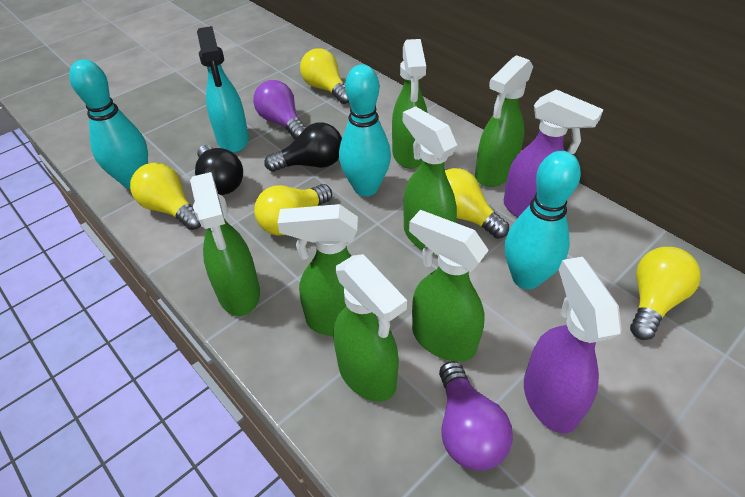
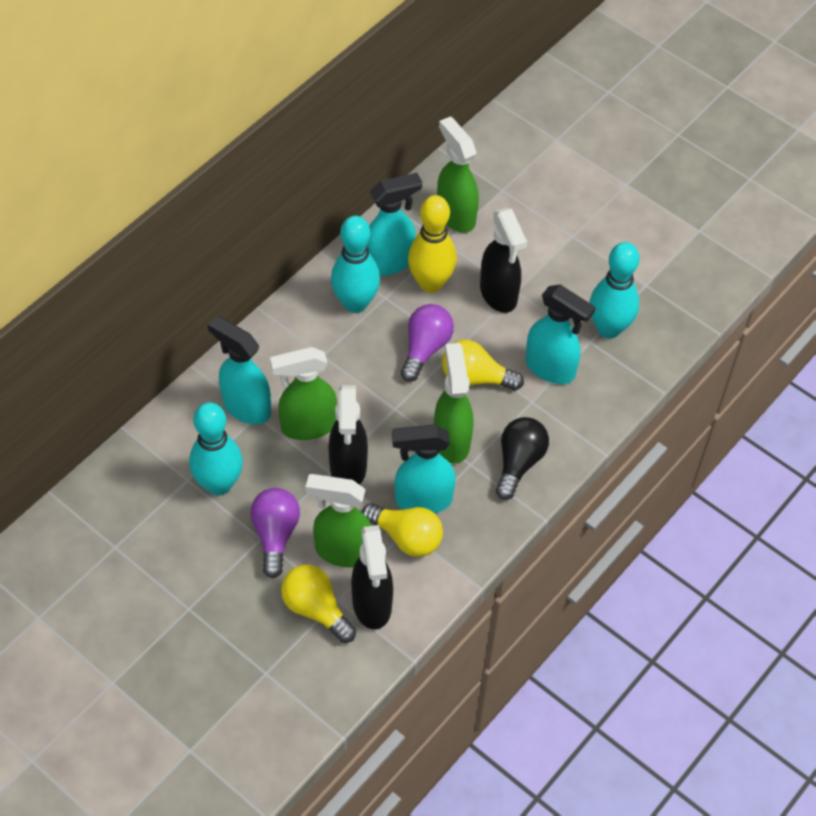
black light bulb: [195,145,243,195] [264,122,342,172] = 2 -> [496,417,549,500] = 1
black spray bottle: none = 0 -> [328,385,368,485] [351,525,393,629] [480,208,527,313] = 3
green spray bottle: [190,172,260,316] [277,204,358,336] [334,254,407,402] [392,39,428,169] [403,106,457,254] [409,210,489,362] [475,55,533,187] = 7 -> [270,347,337,440] [305,474,372,567] [434,343,474,464] [437,116,479,233] = 4
purple spray bottle: [504,89,604,217] [524,257,622,434] = 2 -> none = 0
turquoise spray bottle: [197,26,249,153] = 1 -> [208,316,271,425] [367,173,422,276] [392,424,456,513] [525,284,596,384] = 4
yellow bowling pin: none = 0 -> [408,195,457,293] = 1
yellow light bulb: [130,163,201,230] [254,184,332,235] [300,48,349,104] [445,168,509,239] [630,247,701,340] = 5 -> [281,565,356,643] [362,503,443,557] [442,340,524,391] = 3

